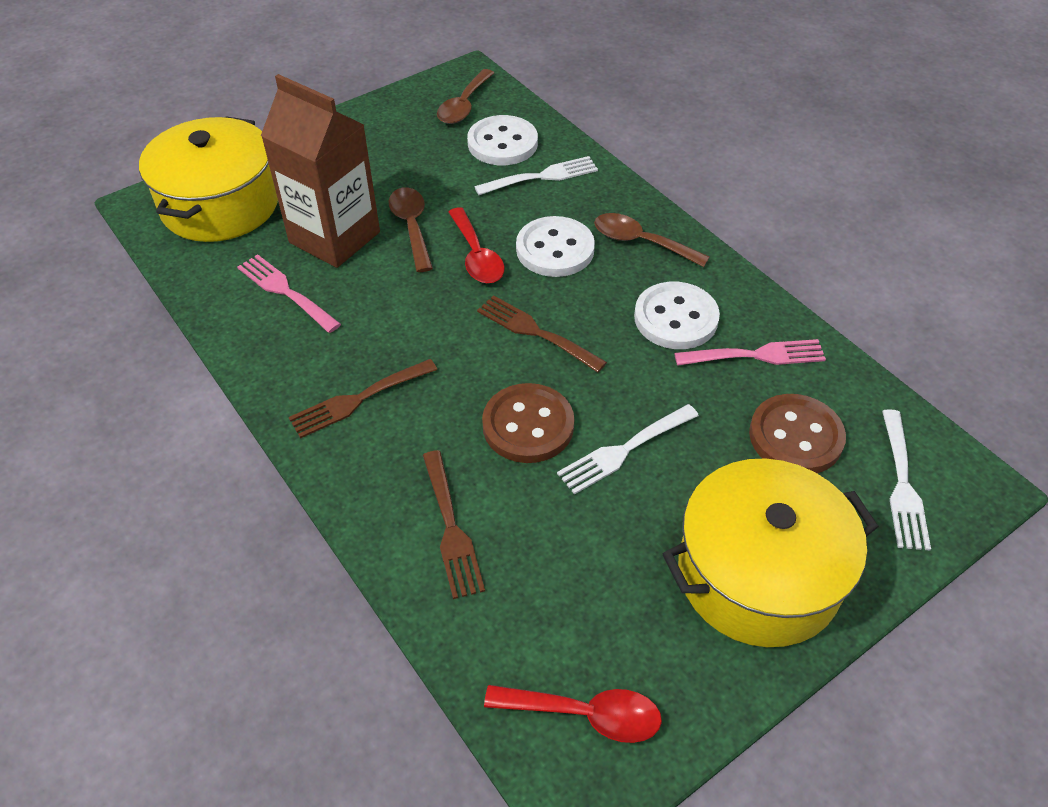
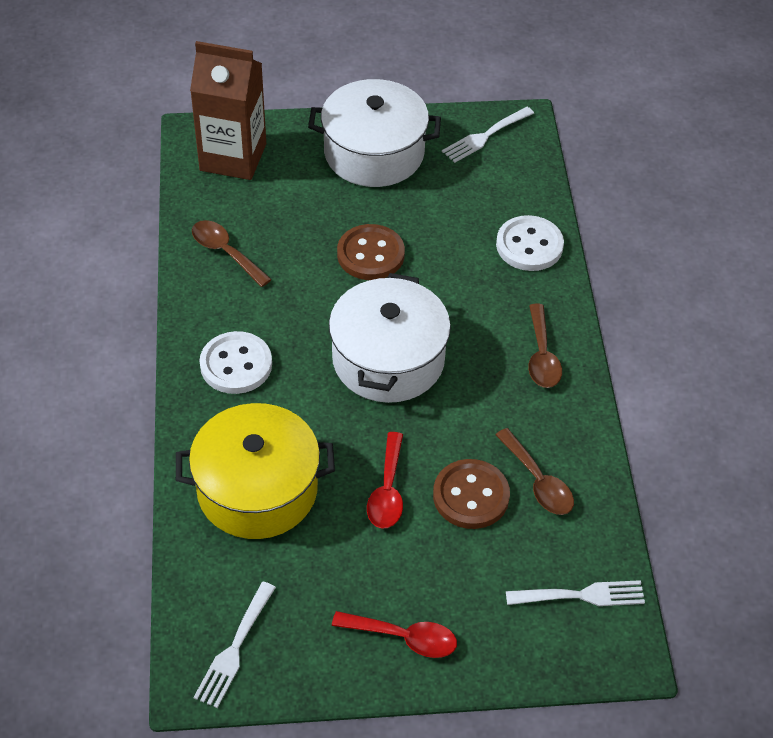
brown fork: [289,359,437,438] [423,450,485,599] [477,295,607,373] = 3 -> none = 0
pink fork: [237,254,341,333] [674,339,826,366] = 2 -> none = 0
white button: [467,115,538,165] [516,216,595,277] [634,282,720,349] = 3 -> [200,331,272,394] [496,215,564,271] = 2
white pot: none = 0 -> [308,79,441,187] [329,273,451,403] = 2
yellow pot: [139,116,278,242] [663,458,879,647] = 2 -> [176,403,335,539] = 1

